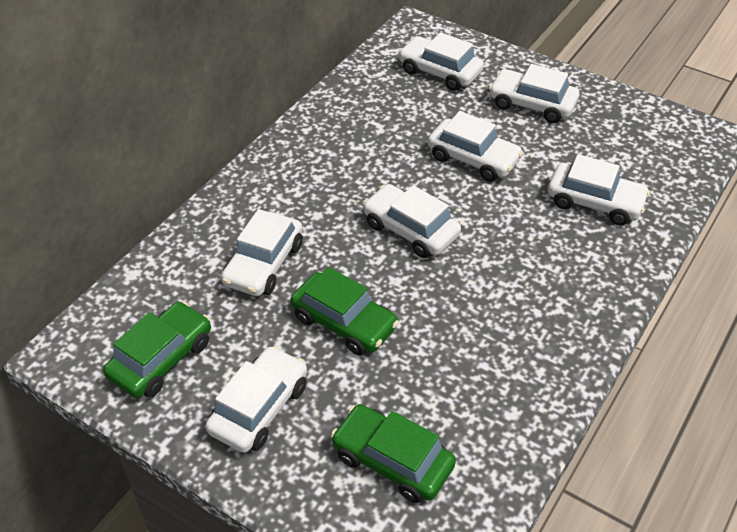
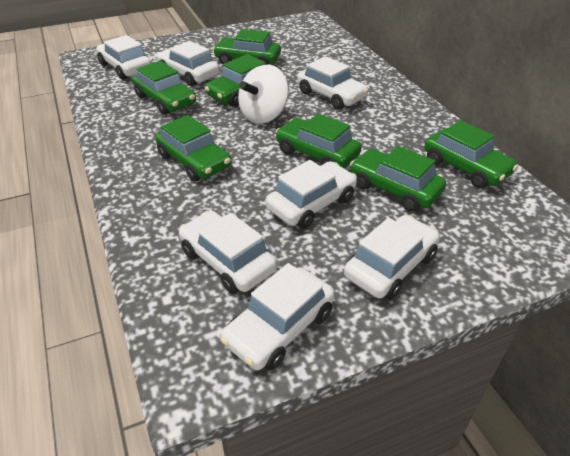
green car: [103,301,211,398] [291,267,399,355] [331,404,456,503] = 3 -> [133,60,196,115] [155,115,232,182] [205,54,266,107] [213,29,281,65] [276,113,362,168] [350,146,446,212] [424,120,518,188] = 7
white spinning top: none = 0 -> [238,65,289,124] = 1

